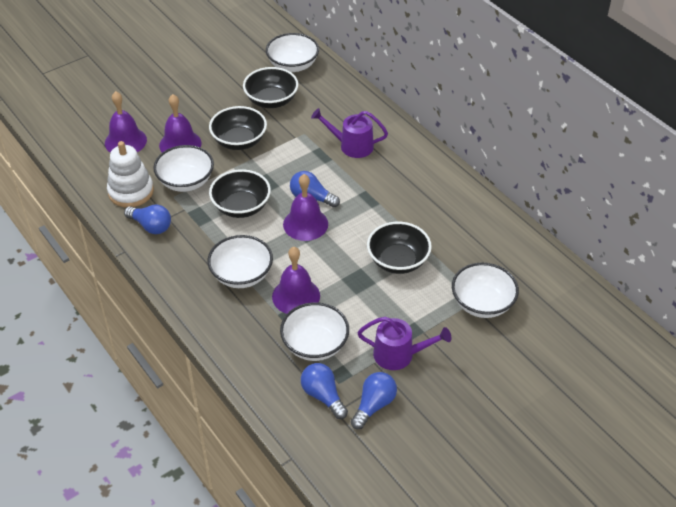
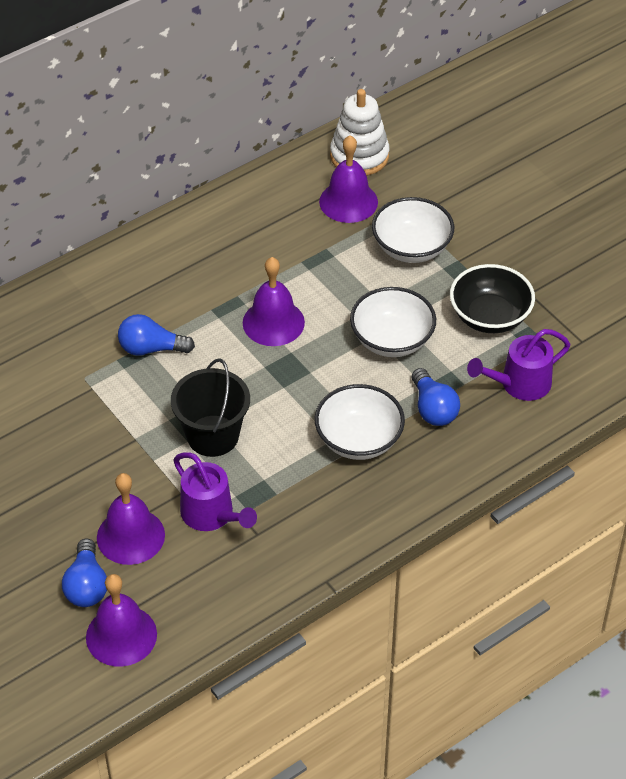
black bowl: [209,106,267,150] [209,169,271,218] [243,67,299,108] [367,222,432,274] = 4 -> [450,264,535,333] = 1
black bucket: none = 0 -> [171,358,250,457] = 1
blue light bulb: [124,205,171,234] [290,171,340,208] [301,363,348,419] [351,372,397,429] = 4 -> [62,539,107,607] [118,314,195,356] [412,368,460,426] = 3
white bowl: [153,145,214,192] [207,235,273,288] [266,33,319,72] [280,302,349,361] [452,263,519,318] = 5 -> [315,384,405,460] [350,287,436,357] [372,197,454,263] = 3

